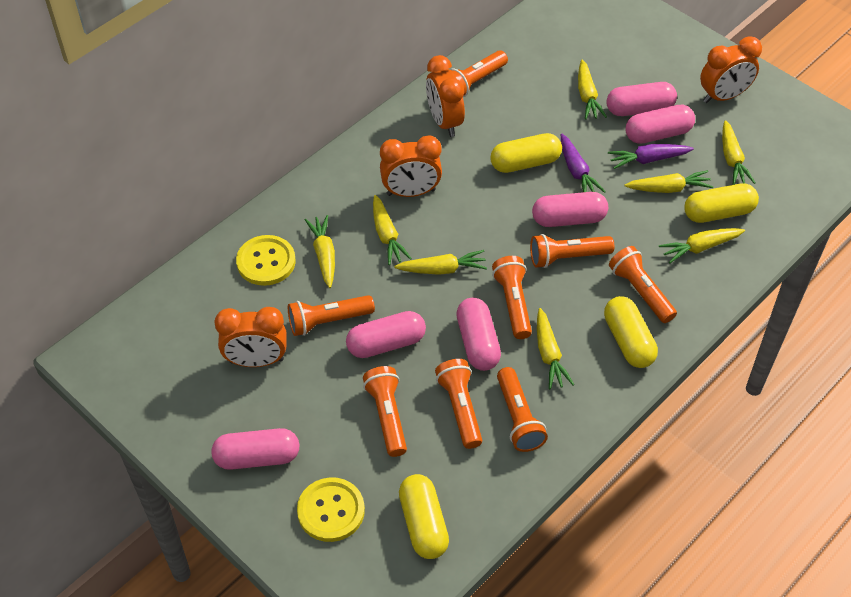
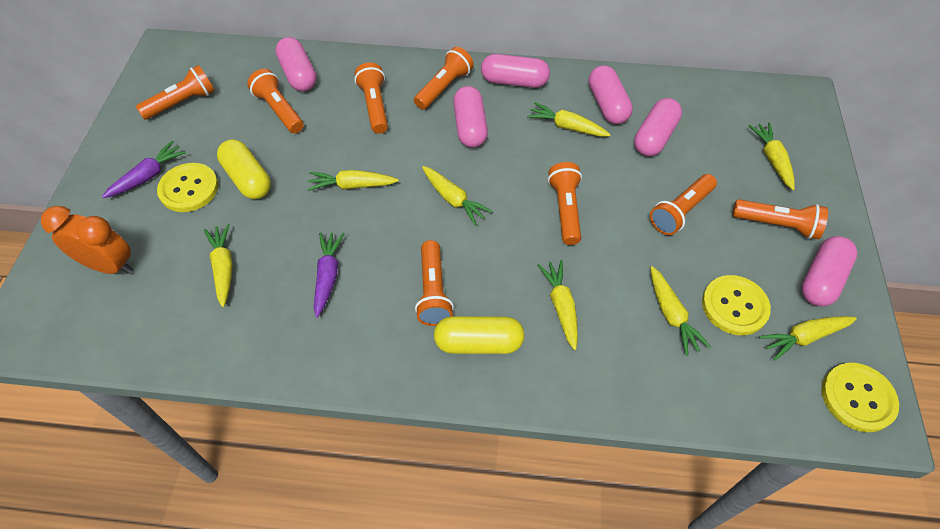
orange clock: [214,307,287,367] [380,135,442,197] [426,55,465,137] [700,36,762,103] = 4 -> [41,206,133,274] = 1
yellow button: [236,235,296,286] [297,477,365,542] = 2 -> [157,163,219,212] [702,275,771,335] [822,363,899,432] = 3
yellow capsule: [399,474,449,559] [490,133,562,173] [604,296,658,368] [684,183,759,223] = 4 -> [217,139,271,199] [434,316,524,354] = 2

